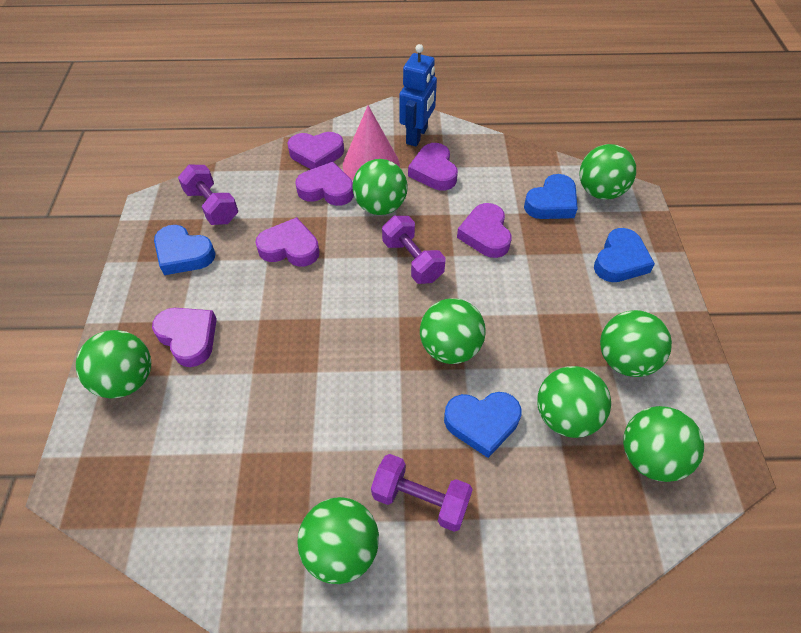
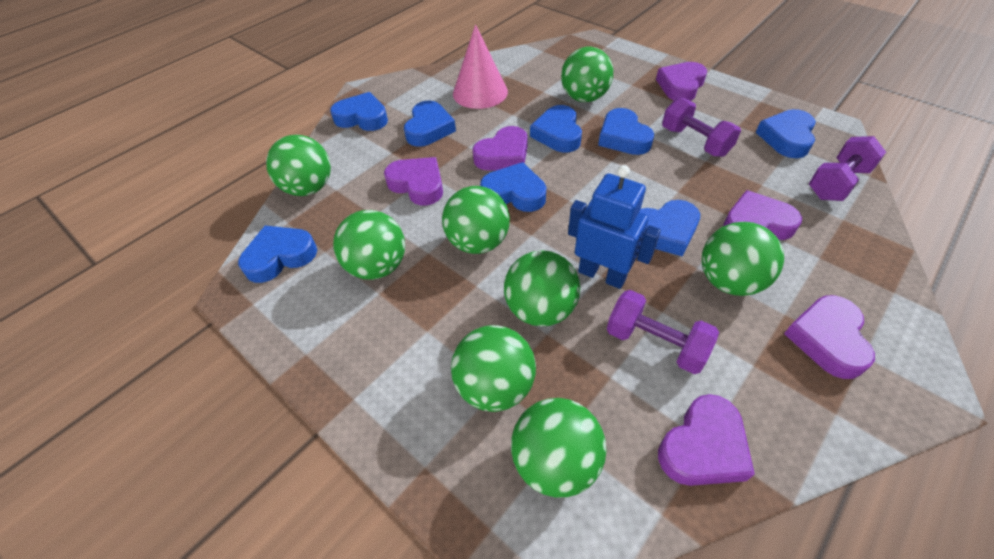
blue heart: [154,225,215,275] [444,392,522,458] [524,174,578,219] [594,228,655,282] = 4 -> [238,225,317,283] [330,92,388,131] [404,101,456,147] [480,162,546,212] [530,105,582,153] [598,108,654,155] [639,200,700,256] [756,109,816,158] = 8

